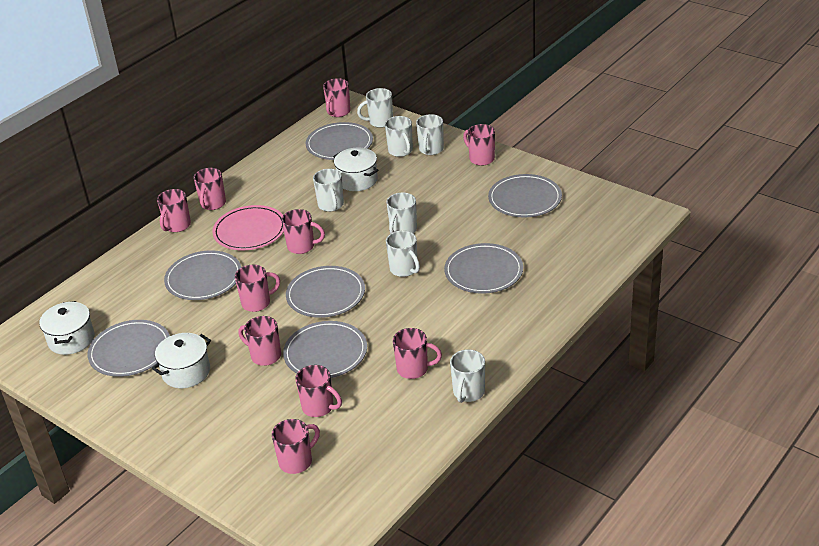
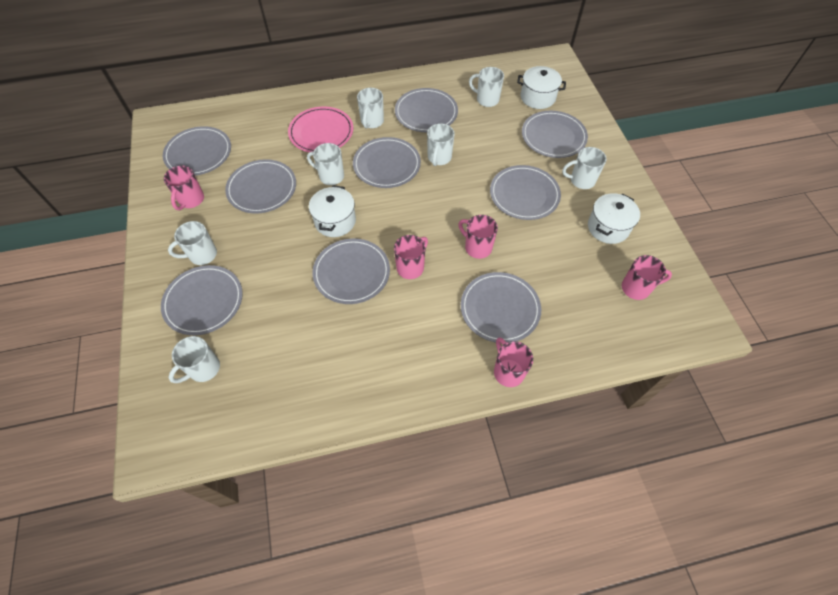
grey plate: [87,320,170,377] [164,250,241,300] [283,321,367,378] [286,266,365,318] [306,122,373,160] [444,243,523,294] [488,174,562,217] = 7 -> [161,265,243,335] [163,126,231,176] [225,159,296,214] [312,239,390,304] [353,137,421,188] [395,88,458,132] [461,272,541,342] [490,165,561,220] [522,111,588,158] = 9
pink mug: [157,189,191,232] [194,168,226,210] [235,265,280,312] [238,316,281,366] [272,419,320,474] [282,209,325,254] [295,365,342,417] [323,78,351,117] [393,328,442,379] [463,124,495,166] = 10 -> [164,165,204,210] [394,235,428,279] [458,215,498,259] [494,337,533,387] [622,255,672,300] = 5

